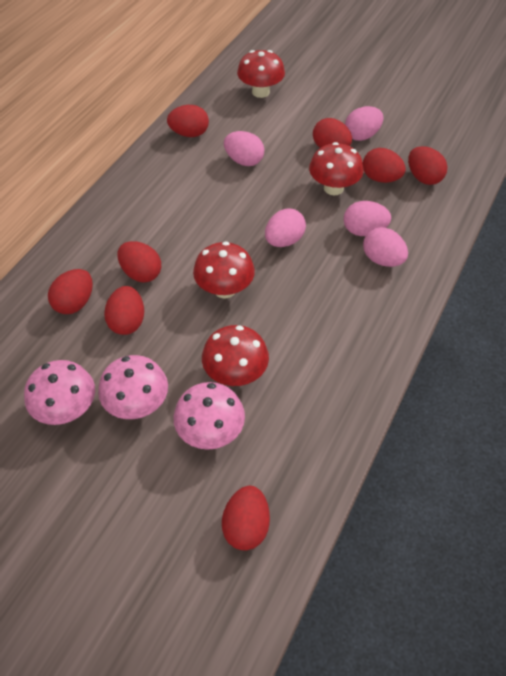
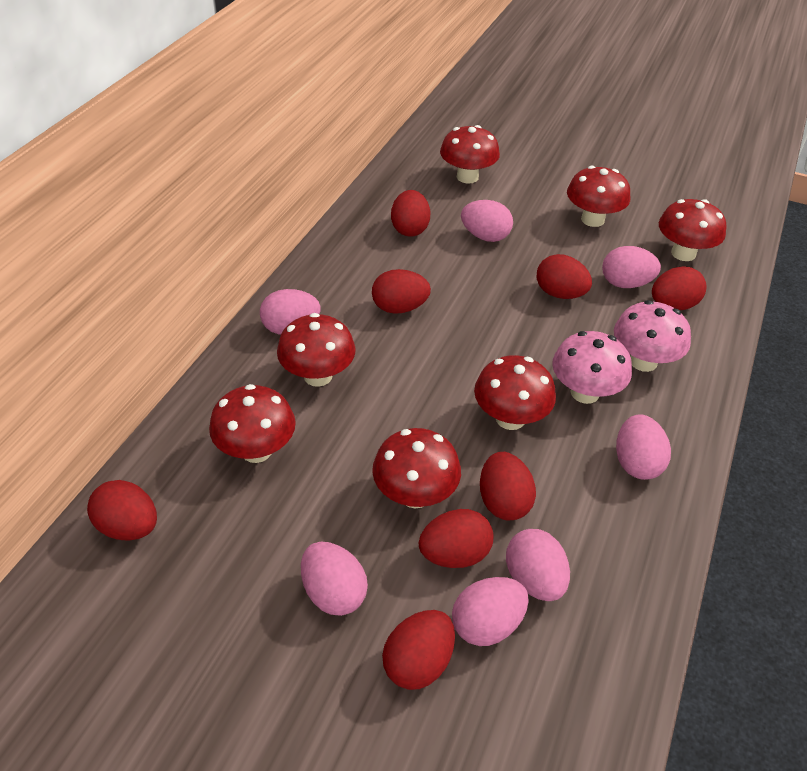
pink egg: [224,131,264,166] [265,208,306,247] [343,201,391,236] [345,106,384,141] [363,227,408,267] = 5 -> [260,289,321,335] [301,542,368,616] [452,577,529,646] [461,200,513,242] [506,529,570,601] [602,246,661,288] [616,414,671,480] = 7
pink mushroom: [24,360,95,425] [98,355,168,419] [174,382,245,450] = 3 -> [552,331,632,404] [614,300,691,372] = 2
red mushroom: [193,241,255,298] [202,325,269,386] [237,50,285,98] [309,142,364,195] = 4 -> [209,384,296,463] [277,313,356,387] [372,428,461,508] [440,125,500,184] [474,355,556,430] [567,166,630,227] [659,199,726,261] = 7

